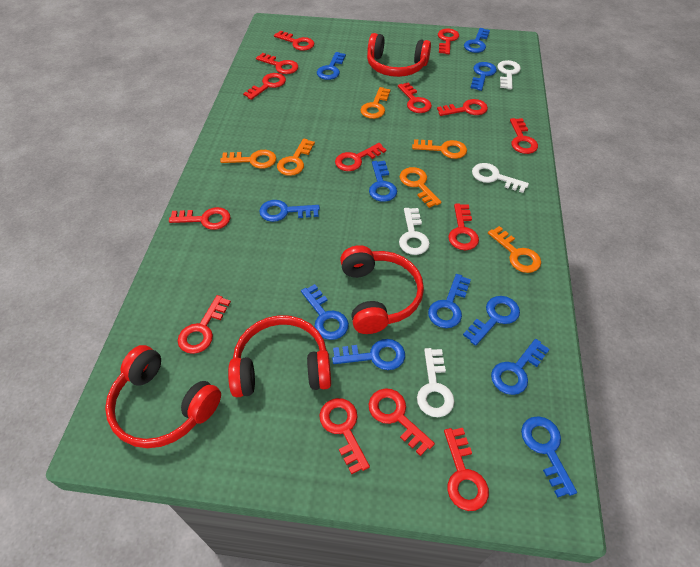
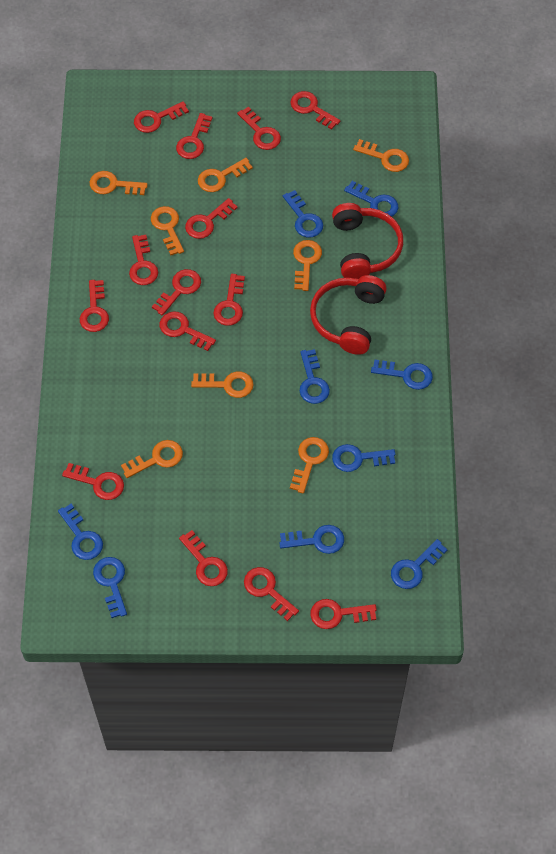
blue key: [259,200,320,222] [301,284,349,340] [317,52,346,80] [332,339,405,370] [369,161,397,202] [428,274,471,328] [463,296,520,346] [464,28,490,53] [471,62,497,91] [491,339,550,395] [521,416,577,497] = 11 -> [58,504,103,560] [93,557,127,618] [279,525,344,554] [283,190,323,238] [300,349,330,404] [332,444,395,472] [344,181,398,217] [371,360,433,390] [391,539,448,589] = 9
orange key: [220,150,277,169] [277,138,315,176] [360,87,391,119] [400,167,441,208] [412,139,467,159] [488,226,541,273] = 6 -> [90,171,148,195] [121,440,183,478] [151,206,184,255] [191,371,254,398] [198,158,253,192] [290,437,329,494] [293,240,322,291] [353,139,409,172] = 8
red headphones: [105,345,221,448] [228,315,331,397] [340,245,424,334] [367,33,431,77] = 4 -> [310,275,387,355] [332,203,403,279] = 2
white key: [399,208,430,255] [417,348,454,417] [472,163,529,193] [498,60,521,89] = 4 -> none = 0

